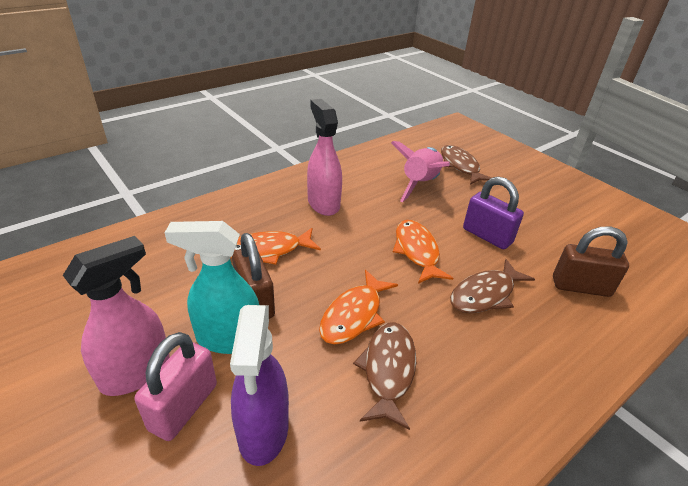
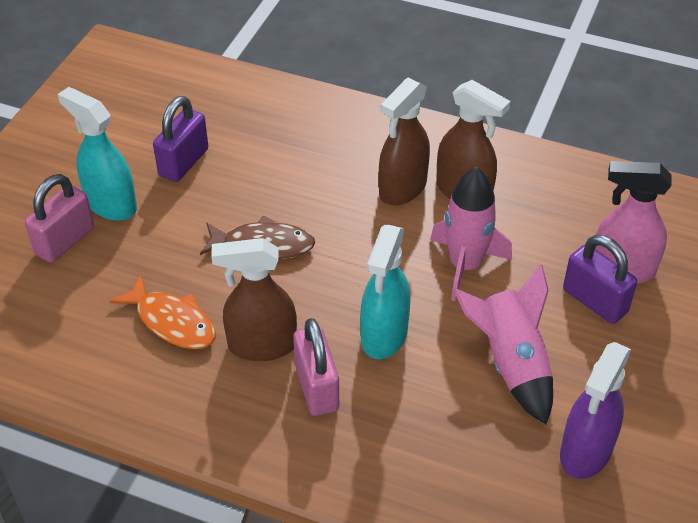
brown fish: [353,322,416,430] [441,145,492,185] [450,259,535,313] = 3 -> [200,216,315,259] = 1
brown padlock: [232,233,275,319] [553,227,629,297] = 2 -> none = 0
brown spray bottle: none = 0 -> [211,238,297,361] [379,78,430,206] [436,80,510,199] = 3
orange fish: [230,228,321,265] [319,270,398,345] [393,220,453,284] = 3 -> [110,275,216,349] = 1
pink padlock: [135,332,217,441] = 1 -> [25,174,94,263] [293,318,339,416] = 2
pink rocket: [391,141,450,203] = 1 -> [430,167,512,301] [454,264,553,424] = 2
pink spray bottle: [63,236,170,396] [307,99,342,216] = 2 -> [595,161,672,284] = 1
purple padlock: [463,177,524,249] = 1 -> [153,96,208,182] [563,235,637,324] = 2
turquoise spray bottle: [165,221,259,354] = 1 -> [58,87,137,221] [360,225,411,359] = 2

